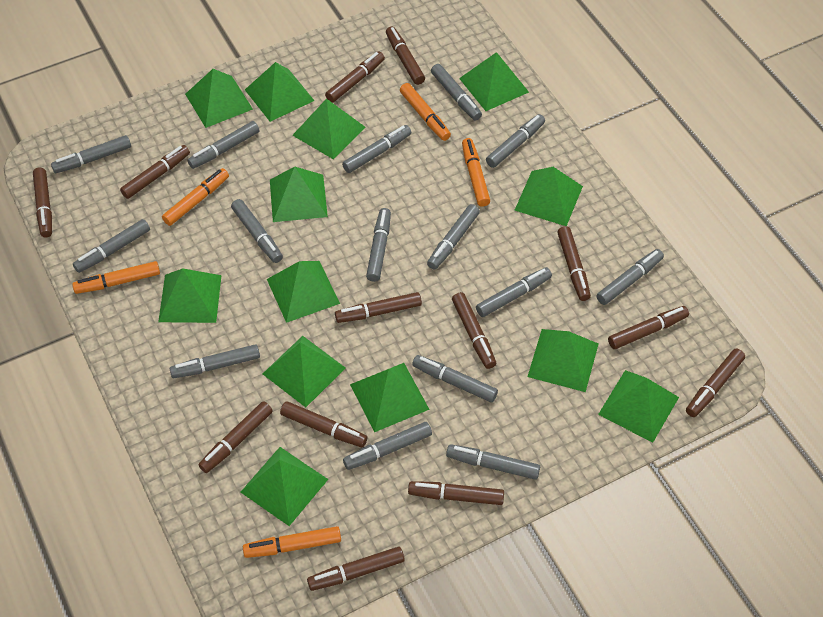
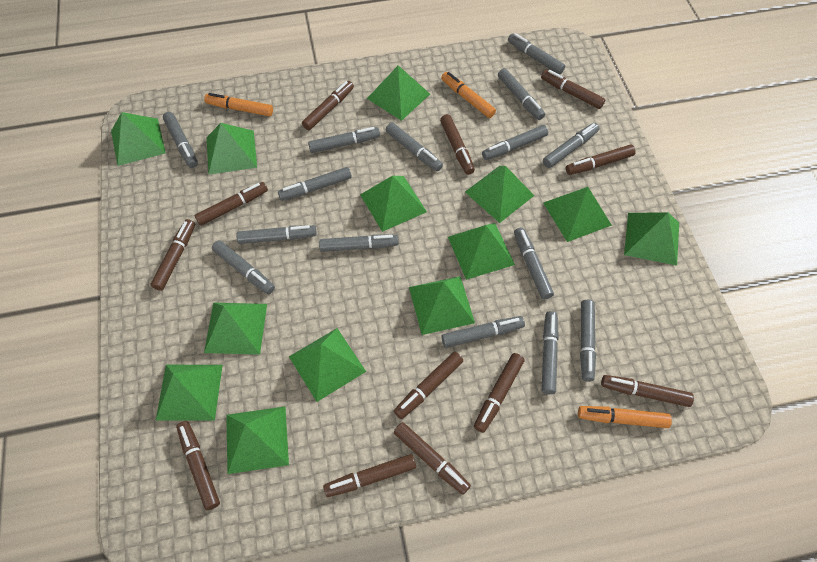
brown marker: [33,167,52,238] [120,145,190,199] [198,401,273,473] [280,401,368,447] [307,547,405,591] [325,52,385,103] [335,292,422,323] [386,27,425,85] [408,481,504,505] [452,292,496,369] [557,226,591,301] [608,306,689,349] [686,348,745,417] = 13 -> [151,219,195,291] [176,421,220,510] [194,182,268,226] [302,81,354,130] [323,454,416,497] [394,352,463,419] [394,422,471,495] [440,114,475,175] [474,353,524,433] [541,70,605,109] [566,144,636,175] [601,375,694,407] = 12
orange marker: [72,261,160,294] [162,168,229,226] [243,526,341,558] [400,83,451,141] [462,138,490,207] = 5 -> [204,93,273,116] [441,72,496,118] [578,406,672,428] = 3

